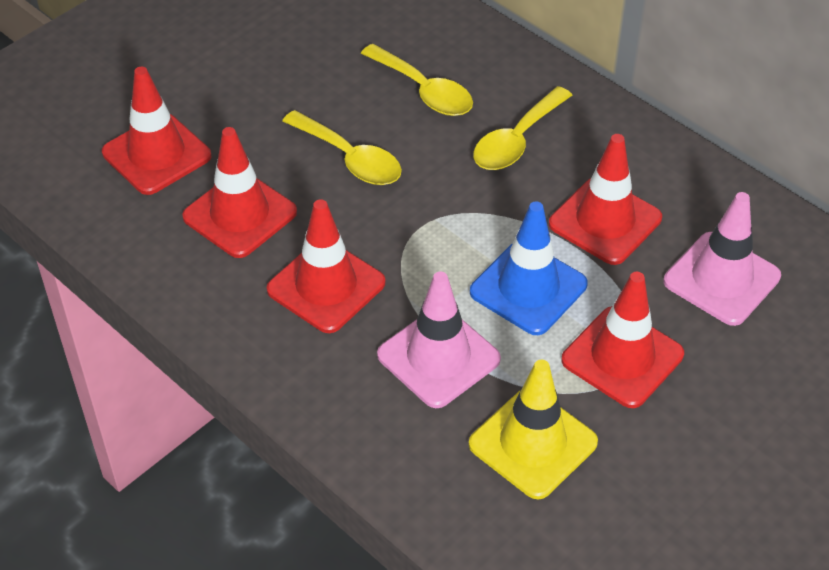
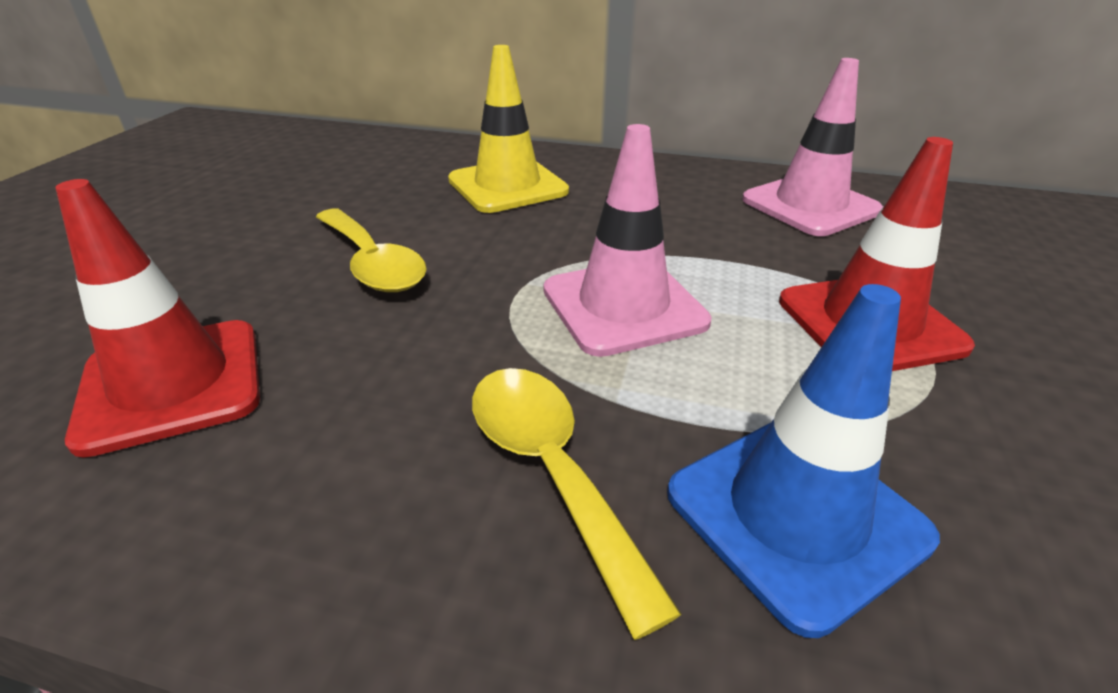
red traffic cone: [102,67,211,195] [182,127,297,258] [267,199,385,333] [549,134,662,265] [561,272,684,408] = 5 -> [56,179,260,458] [779,137,975,371] = 2
yellow spoon: [282,110,402,185] [361,44,473,116] [473,86,573,170] = 3 -> [316,209,426,292] [472,368,682,640] = 2

